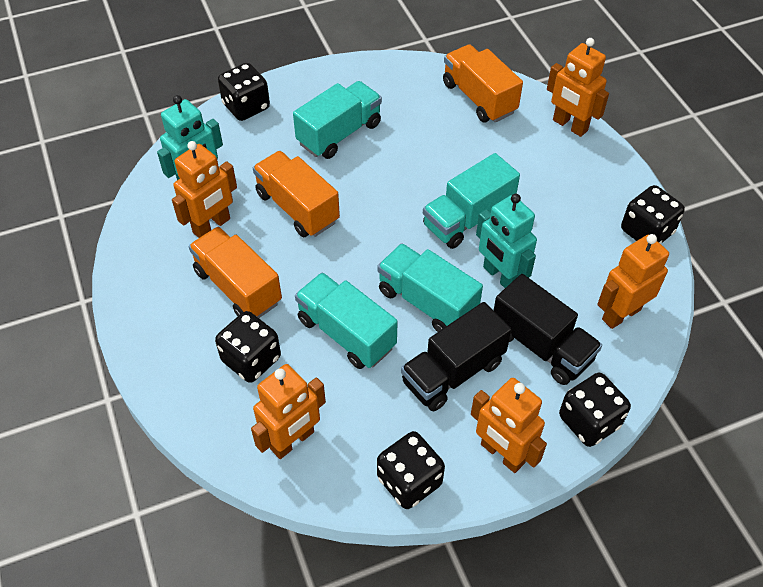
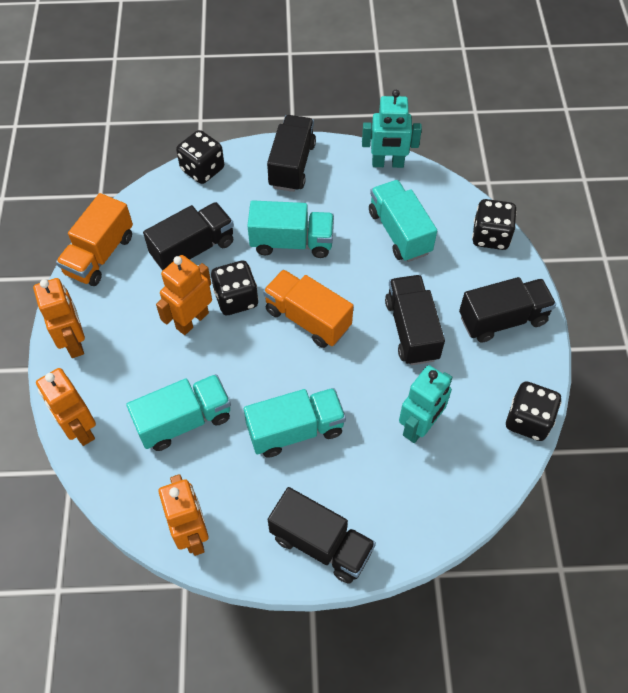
black dice: [215,311,281,383] [218,63,270,121] [377,431,445,509] [559,372,631,447] [621,185,685,244] = 5 -> [176,130,224,184] [211,261,258,315] [472,199,517,250] [506,381,561,441] = 4
black truck: [401,302,512,411] [493,274,602,385] = 2 -> [143,202,234,271] [267,115,316,192] [268,487,376,584] [385,275,445,365] [459,277,556,343] = 5
orange robot: [172,141,237,238] [251,364,326,459] [471,378,547,473] [547,38,609,137] [597,234,669,329] = 5 -> [33,278,85,358] [36,368,96,446] [156,255,212,335] [159,474,209,556] = 4
orange truck: [189,227,282,318] [253,151,340,237] [443,44,523,123] = 3 -> [56,193,133,286] [263,269,353,348] = 2

